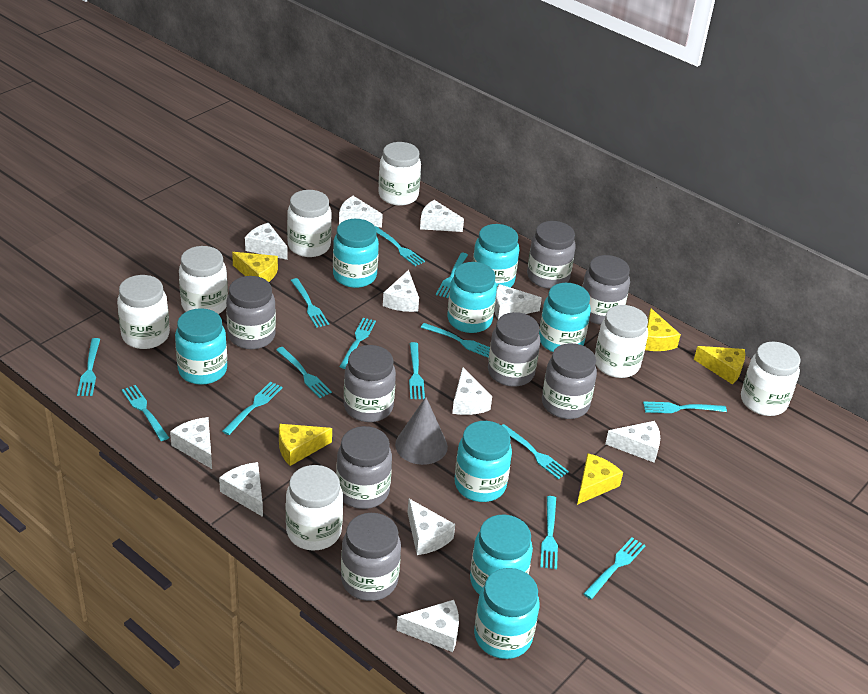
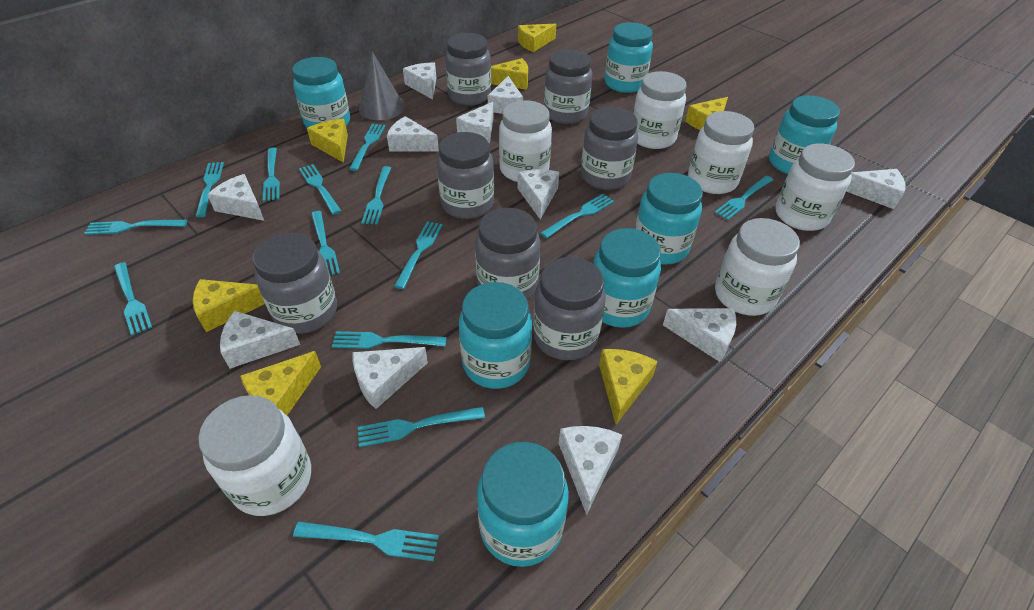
grey jar: [226,276,276,349] [336,426,392,509] [341,513,401,601] [344,345,396,422] [488,312,540,387] [527,221,576,289] [542,343,597,419] [582,255,630,325] = 8 -> [252,233,337,334] [437,132,494,219] [445,33,491,106] [475,208,540,299] [533,257,606,360] [544,49,592,124] [581,107,638,190] = 7
turquoise jar: [175,308,227,385] [333,219,379,288] [447,262,497,333] [454,421,512,502] [470,515,533,595] [473,224,519,288] [474,568,540,659] [539,283,591,352] = 8 -> [292,57,350,128] [459,282,532,389] [477,442,569,567] [593,228,661,328] [605,22,653,93] [635,173,703,265] [769,95,840,174] = 7
white jar: [117,275,170,349] [179,246,228,314] [286,465,343,551] [287,190,332,257] [378,142,421,206] [595,305,648,378] [741,342,800,416] = 7 -> [198,395,311,516] [499,100,552,182] [633,71,686,149] [688,111,754,194] [715,218,800,316] [776,144,855,231] = 6
yellow cheese: [232,252,278,282] [279,424,332,466] [577,453,623,505] [645,308,681,351] [694,346,745,384] = 5 -> [193,279,265,332] [240,351,321,415] [307,119,348,163] [491,58,528,90] [518,24,557,52] [599,349,658,424] [685,97,728,130] = 7

